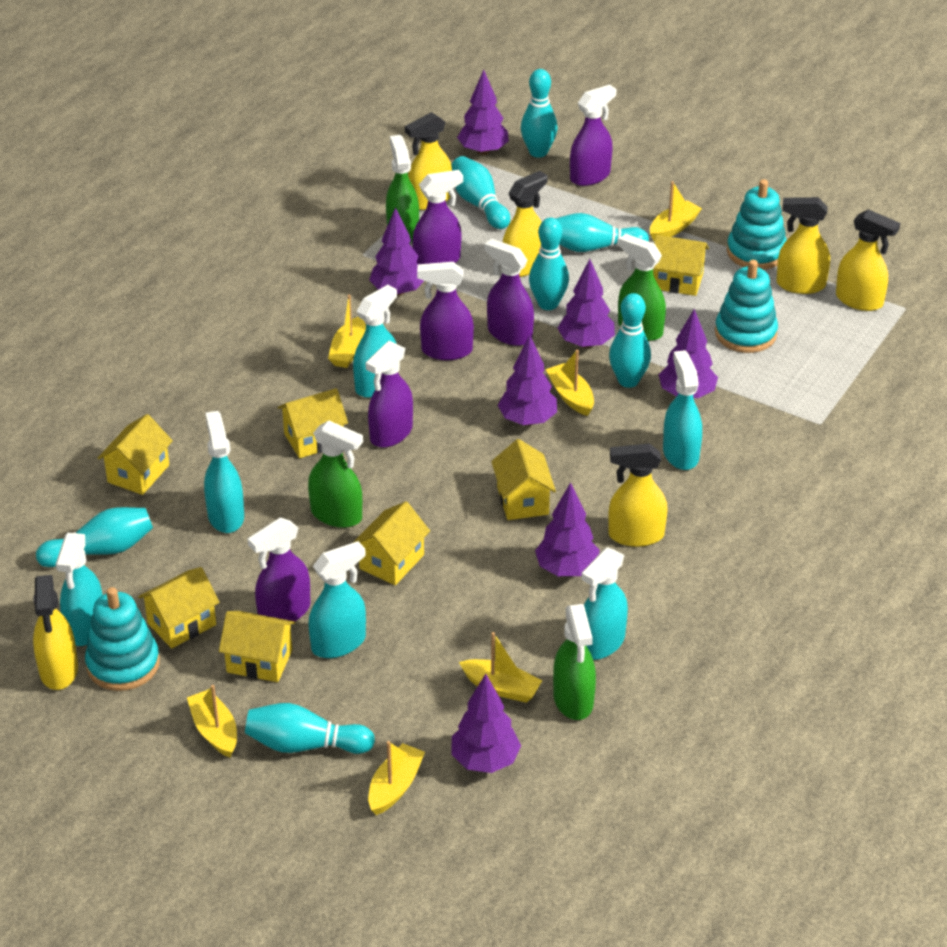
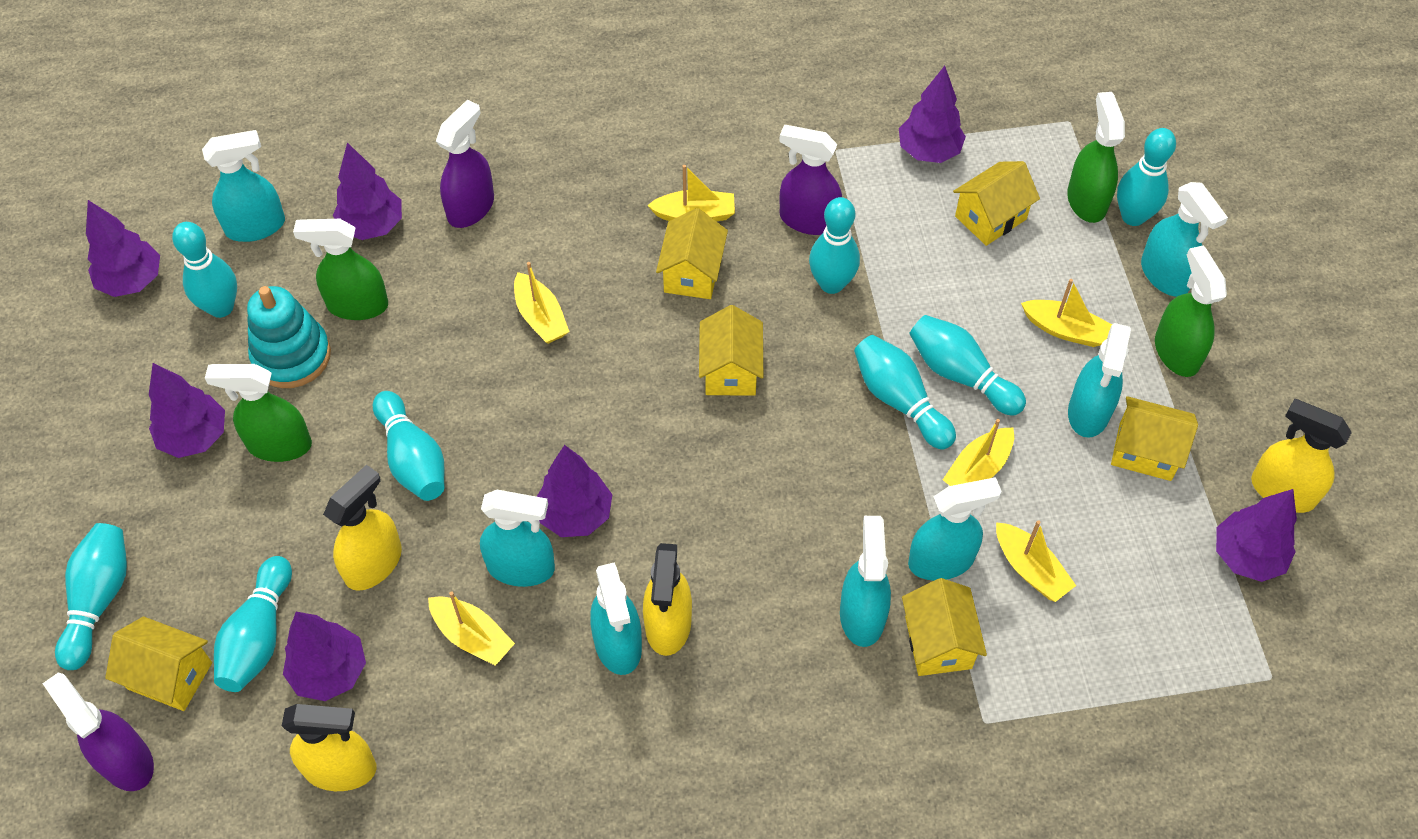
purple spray bottle: [248,517,310,621] [365,341,413,448] [413,170,463,264] [417,262,474,360] [485,239,534,346] [570,84,617,186] = 6 -> [42,673,154,791] [436,99,494,228] [779,125,842,235] = 3
turquoise bowling pin: [36,507,153,567] [245,703,375,754] [451,156,510,229] [521,69,558,158] [529,218,569,310] [555,213,649,252] [609,293,651,388] = 7 -> [55,523,127,670] [172,222,237,318] [214,556,292,692] [373,391,444,501] [809,197,860,294] [854,335,956,449] [909,315,1026,416] [1117,128,1176,226] = 8
turquoise spray bottle: [56,533,103,646] [204,411,244,533] [309,541,366,658] [353,285,397,398] [581,547,628,660] [663,350,702,470] = 6 -> [202,130,285,242] [480,490,555,587] [590,562,642,675] [840,516,891,647] [908,477,1002,581] [1068,323,1131,438] [1141,182,1228,297] = 7
turquoise stacking toy: [85,587,160,691] [715,260,778,353] [727,179,787,270] = 3 -> [247,286,331,388] = 1
yellow house: [98,414,173,495] [138,567,220,649] [219,611,295,682] [278,388,348,458] [353,501,430,585] [491,439,556,520] [653,235,709,296] = 7 -> [105,616,212,711] [656,208,728,299] [699,305,763,396] [902,578,987,676] [953,161,1040,246] [1111,396,1198,481] = 6
yellow spray bottle: [33,575,78,690] [405,112,452,210] [503,171,548,277] [608,443,668,547] [776,197,830,294] [836,209,900,311] = 6 -> [282,704,376,791] [323,465,402,591] [643,543,692,656] [1251,399,1352,513] = 4

